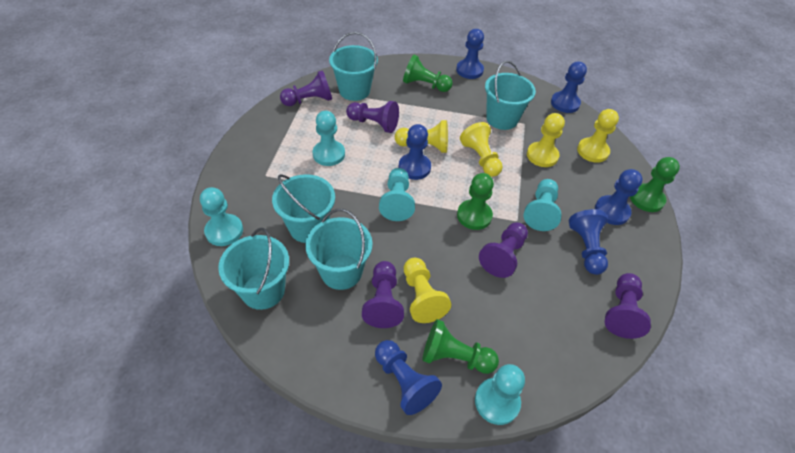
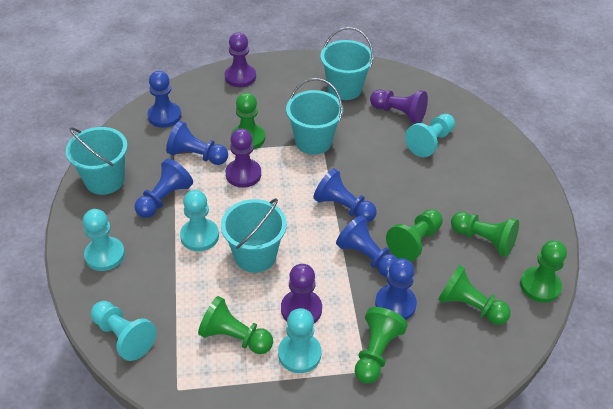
green pawn: [403,55,453,92] [422,319,499,374] [457,173,494,230] [630,157,680,212] = 4 -> [198,296,273,354] [231,93,265,150] [355,307,408,384] [386,209,443,262] [438,265,511,325] [451,212,519,257] [520,240,567,303] = 7
purple pawn: [280,70,332,106] [346,101,399,133] [362,261,404,328] [479,222,528,278] [605,273,651,339] = 5 -> [225,32,256,87] [226,128,261,188] [281,264,322,323] [370,89,428,124] = 4
turquoise bucket: [218,228,289,310] [272,174,335,243] [305,209,373,290] [329,32,378,101] [485,61,536,130] = 5 -> [66,127,128,195] [221,198,287,273] [286,78,343,155] [320,27,374,100] = 4
yellow pawn: [395,120,448,153] [404,258,451,323] [460,122,503,177] [527,113,565,167] [577,109,619,163] = 5 -> none = 0

